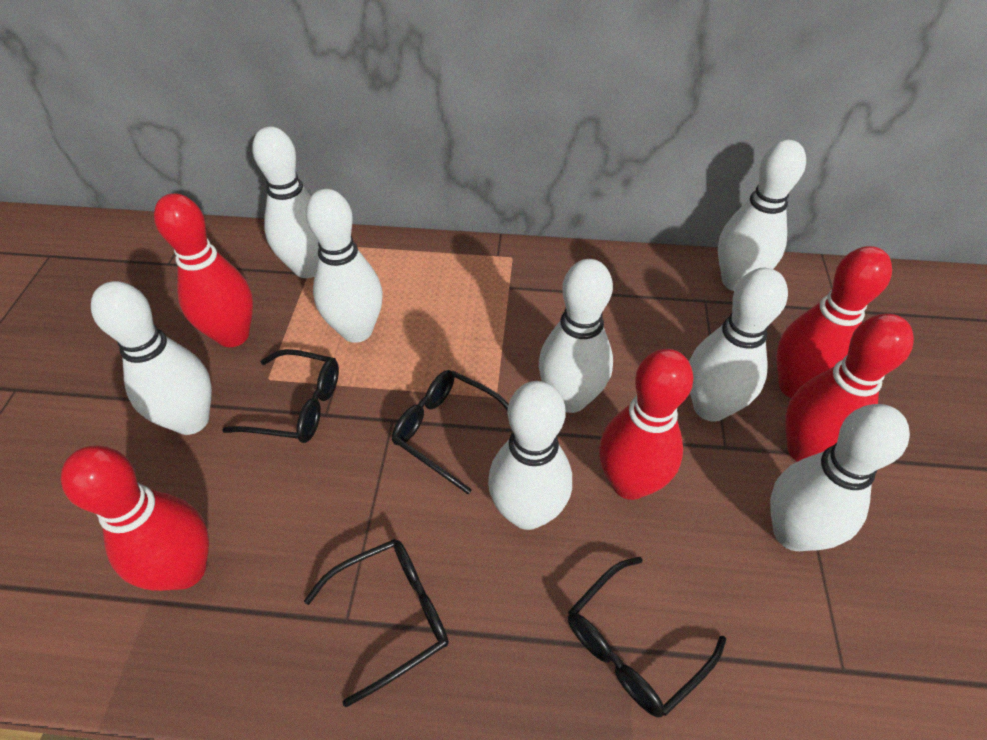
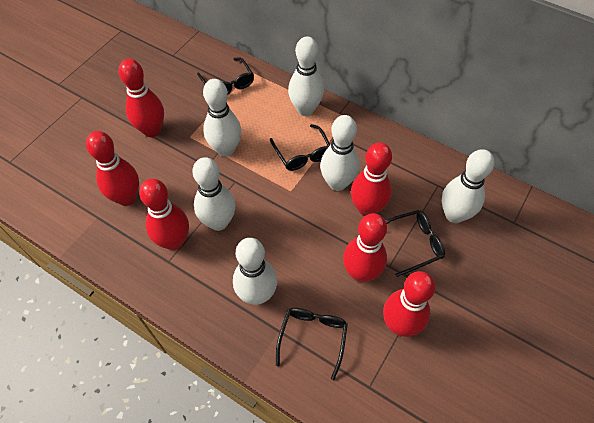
red bowling pin: [61,445,209,591] [154,193,253,347] [599,349,693,500] [777,246,892,398] [785,313,914,462] = 5 -> [86,131,139,206] [118,59,164,137] [139,179,189,250] [343,213,387,282] [351,143,392,216] [383,271,435,337] = 6
white bowling pin: [91,281,212,435] [252,127,319,278] [306,189,383,343] [488,381,572,530] [539,259,613,413] [689,268,788,422] [718,140,806,291] [770,404,910,551] = 8 -> [192,157,235,231] [203,79,241,157] [233,238,277,305] [288,37,324,116] [320,115,359,191] [442,149,495,223] = 6

